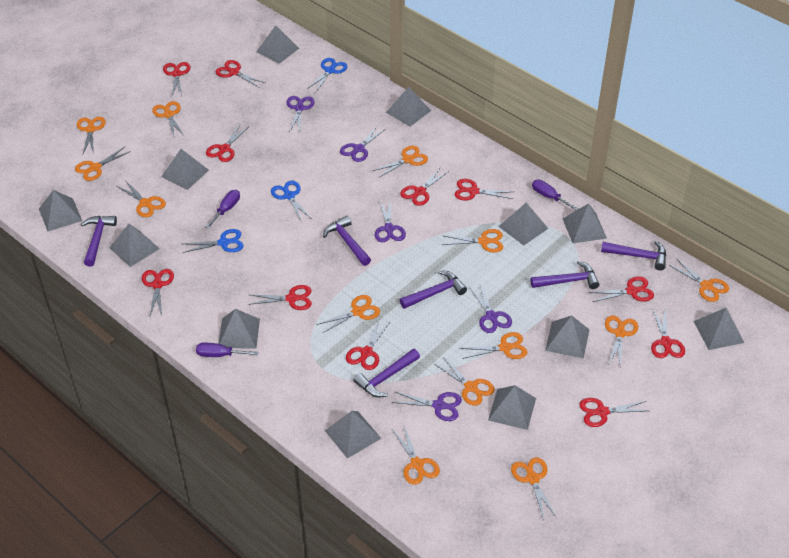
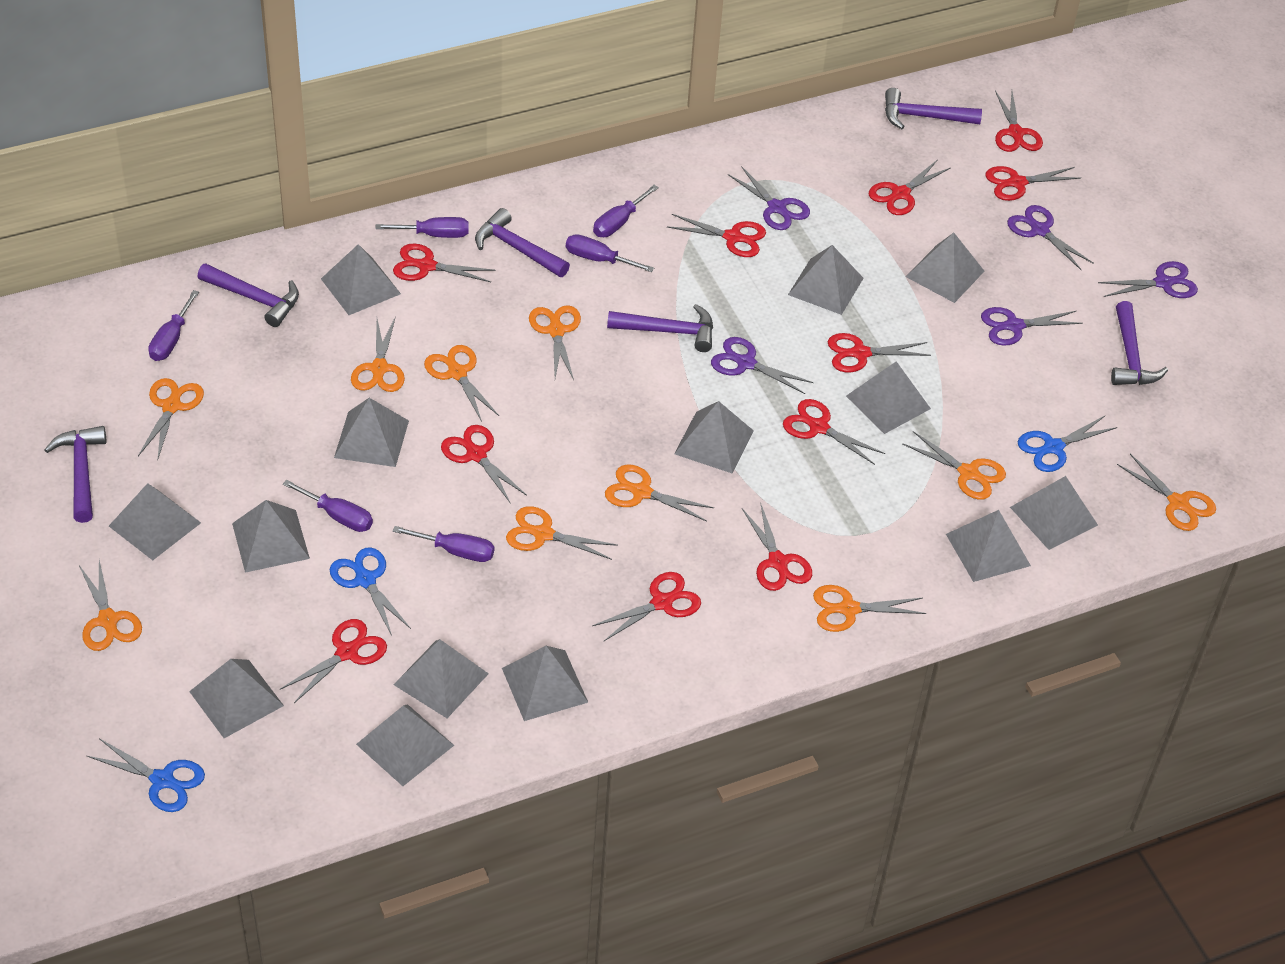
grey pyramid: [39,190,82,231] [109,224,159,267] [161,149,209,190] [219,309,260,349] [256,25,299,64] [325,411,381,459] [386,87,431,127] [488,385,536,430] [498,203,549,246] [545,315,590,359] [562,203,607,243] [693,308,744,350] = 12 -> [109,483,201,560] [189,659,284,738] [232,500,310,573] [321,244,401,315] [334,398,409,467] [356,704,454,786] [394,639,489,718] [502,646,588,721] [674,401,754,473] [788,245,864,315] [846,361,931,434] [906,233,984,303] [946,510,1031,582] [1010,476,1098,550] = 14
orange scissors: [75,147,131,181] [77,117,106,155] [117,180,166,217] [152,101,184,136] [317,295,380,333] [373,146,428,177] [393,426,440,485] [434,357,495,406] [442,229,503,252] [460,332,527,359] [511,457,557,520] [605,315,638,368] [669,259,729,302] = 13 -> [79,560,142,651] [138,378,204,461] [351,316,405,392] [424,345,499,422] [506,506,618,560] [529,305,581,380] [605,464,714,521] [813,585,926,632] [902,431,1006,500] [1117,454,1216,531] = 10
purple screwdriver: [196,342,259,357] [206,190,240,229] [532,180,579,210] = 3 -> [148,290,199,361] [283,480,373,532] [375,217,469,238] [392,526,494,562] [566,234,654,272] [593,185,659,237] = 6

